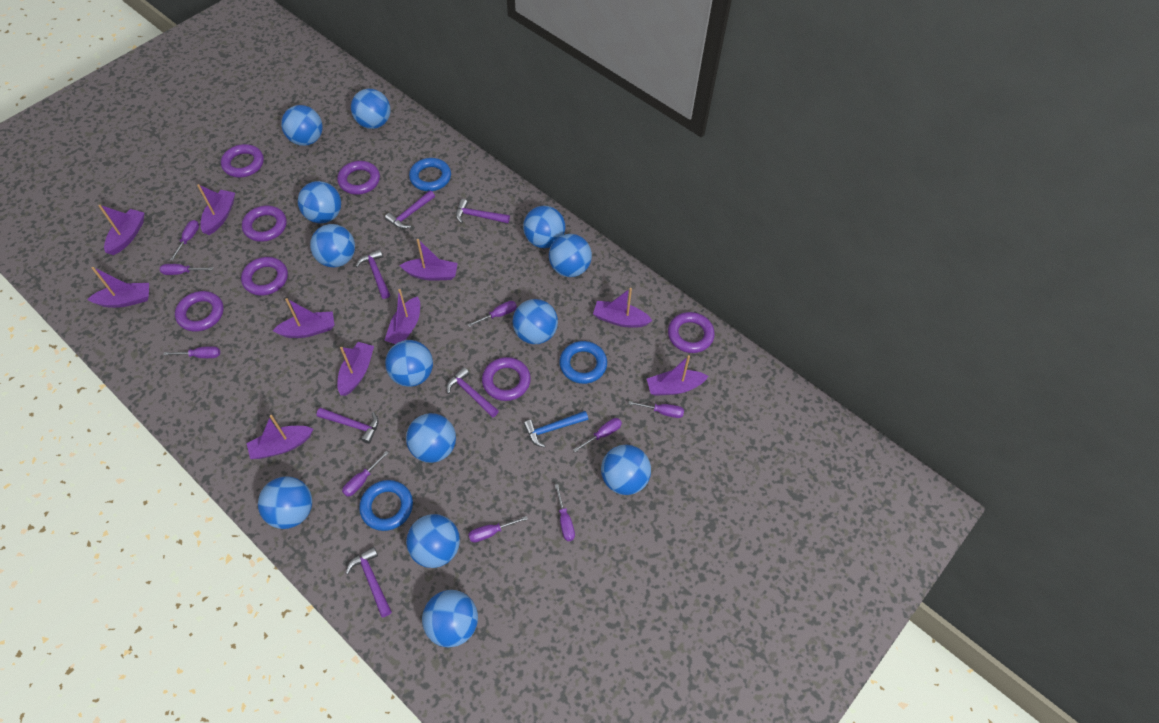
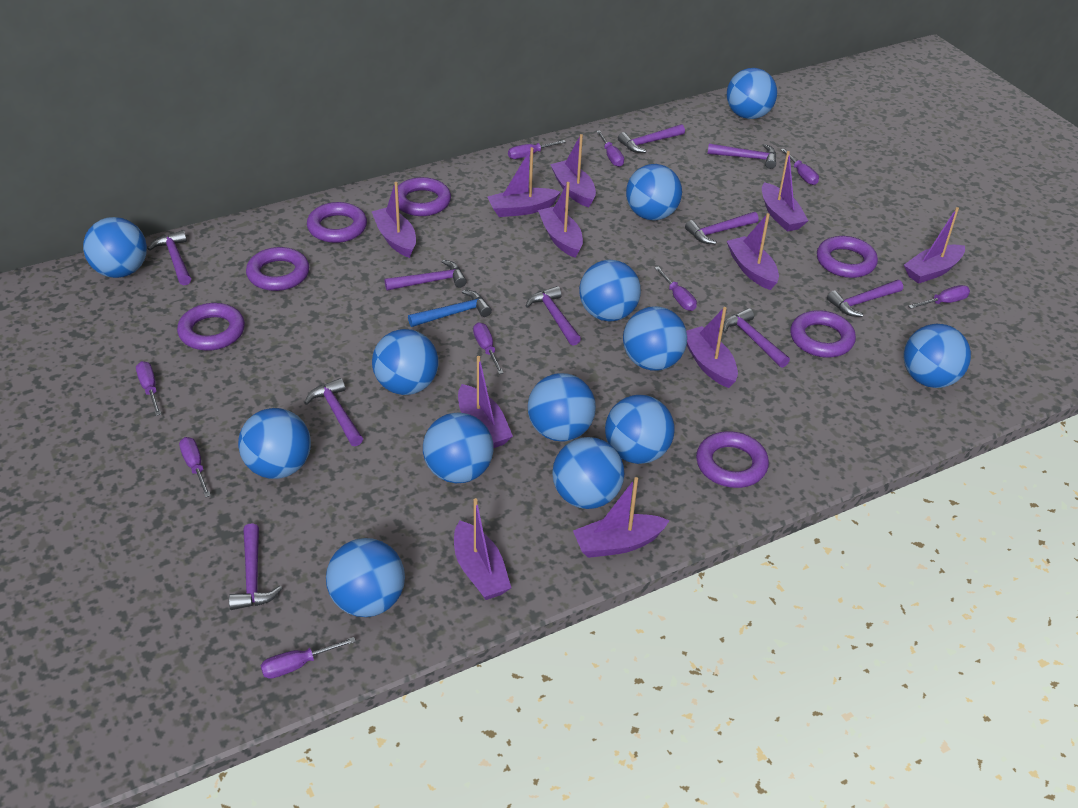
blue ring: [359,480,413,531] [409,158,451,191] [559,341,607,384] = 3 -> none = 0
purple boat: [87,267,149,308] [98,205,144,255] [197,184,235,235] [246,415,313,459] [273,298,335,338] [337,342,374,396] [384,289,420,344] [399,239,458,281] [593,288,653,328] [647,355,708,396] = 10 -> [372,182,416,258] [454,498,511,600] [458,356,513,448] [487,147,560,217] [538,182,583,258] [550,134,596,207] [573,477,670,558] [686,307,738,388] [727,213,779,290] [762,151,808,232] [904,207,965,284] = 11
purple hammer: [316,408,379,444] [345,547,392,617] [356,249,390,299] [385,190,435,229] [446,367,499,418] [456,199,510,223] = 6 -> [148,230,191,285] [229,523,282,610] [305,378,363,446] [384,260,467,291] [526,286,581,345] [618,124,685,153] [685,212,759,244] [707,144,776,169] [723,308,790,368] [827,280,903,317] = 10

